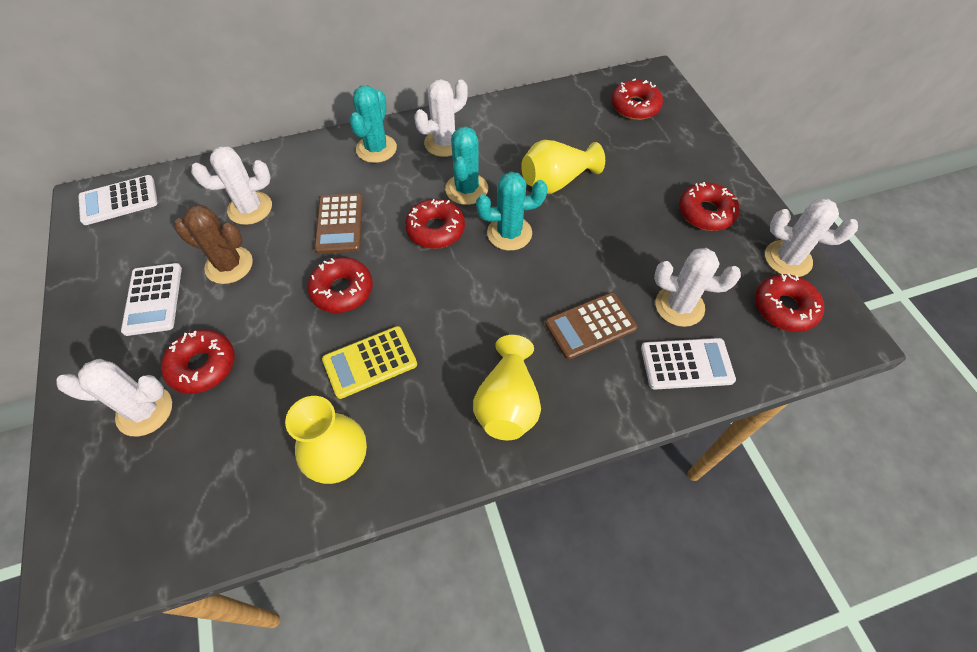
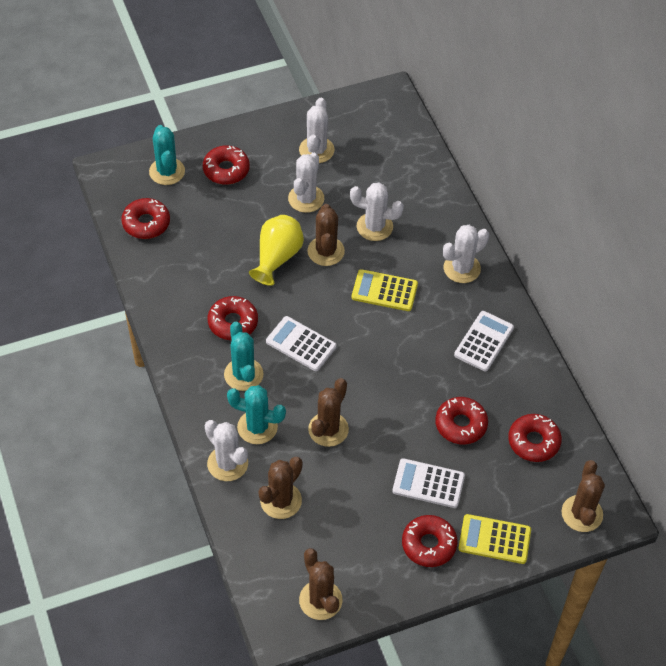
brown cactus: [174,205,253,284] = 1 -> [258,457,303,519] [299,548,343,620] [307,204,345,266] [308,378,349,447] [561,460,605,532] = 5
brown calculator: [314,194,363,254] [545,292,637,360] = 2 -> none = 0
yellow calculator: [322,326,417,399] = 1 -> [352,269,418,311] [458,514,531,564] = 2
yellow vase: [285,396,367,484] [473,335,541,440] [521,140,605,194] = 3 -> [249,215,304,286] = 1

